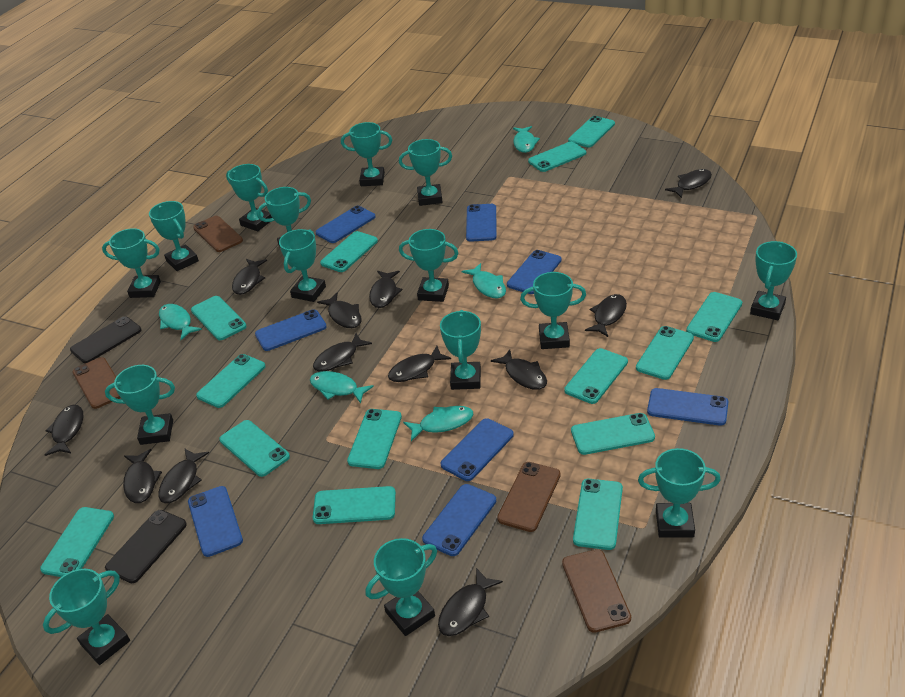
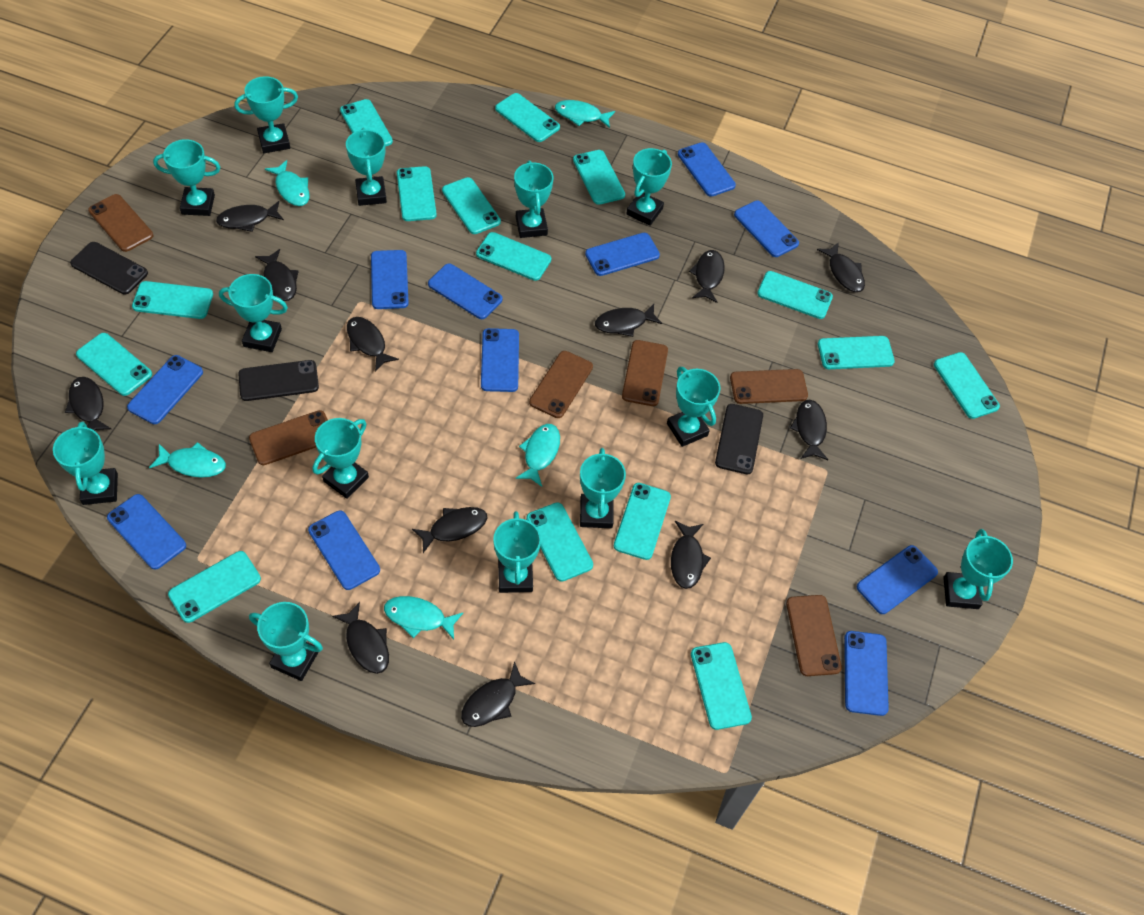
black phone: [70,316,141,363] [105,510,187,583] = 2 -> [70,242,148,294] [238,360,319,401] [715,404,763,474] = 3
blue phone: [188,486,243,557] [255,309,327,351] [315,205,375,243] [422,484,496,556] [441,418,514,481] [466,204,497,242] [507,250,562,294] [647,388,729,426] = 8 -> [107,494,186,570] [127,355,203,424] [308,511,380,590] [371,250,409,309] [428,263,503,319] [481,328,519,392] [585,233,660,276] [678,142,736,197] [734,200,799,257] [844,631,889,716] [856,545,938,614] = 11
brown phone: [72,357,120,409] [193,216,243,252] [497,462,561,532] [562,549,631,633] = 4 -> [88,194,153,252] [249,410,328,465] [529,351,593,418] [622,340,668,406] [730,369,808,404] [786,595,842,676] = 6
turquoise phone: [40,507,114,577] [191,296,246,340] [196,354,265,408] [219,420,290,477] [313,486,396,524] [320,231,378,272] [347,409,402,469] [528,142,586,172] [564,348,628,404] [568,116,615,148] [571,413,655,455] [573,479,623,550] [636,326,694,380] [686,292,742,342] = 14 -> [76,333,152,396] [132,281,213,319] [168,551,261,623] [340,99,393,147] [397,166,437,221] [442,177,501,234] [476,232,551,281] [495,93,560,142] [526,502,593,582] [573,150,625,205] [614,483,671,560] [691,642,752,730] [757,271,833,319] [818,336,895,369] [934,352,1000,419] = 15
turquoise trophy: [43,569,130,665] [102,228,161,298] [105,365,175,445] [149,201,199,271] [226,164,272,231] [257,187,311,247] [279,229,326,302] [341,122,392,186] [366,538,437,636] [399,139,452,206] [399,229,458,302] [440,310,481,390] [520,272,586,349] [638,448,721,538] [750,241,797,320] = 15 -> [53,421,118,505] [153,139,220,216] [219,274,288,352] [234,76,298,153] [249,602,323,681] [312,418,369,499] [346,128,387,206] [493,511,541,593] [514,161,554,238] [580,448,626,528] [626,148,672,226] [667,367,720,447] [943,529,1013,609] = 13

